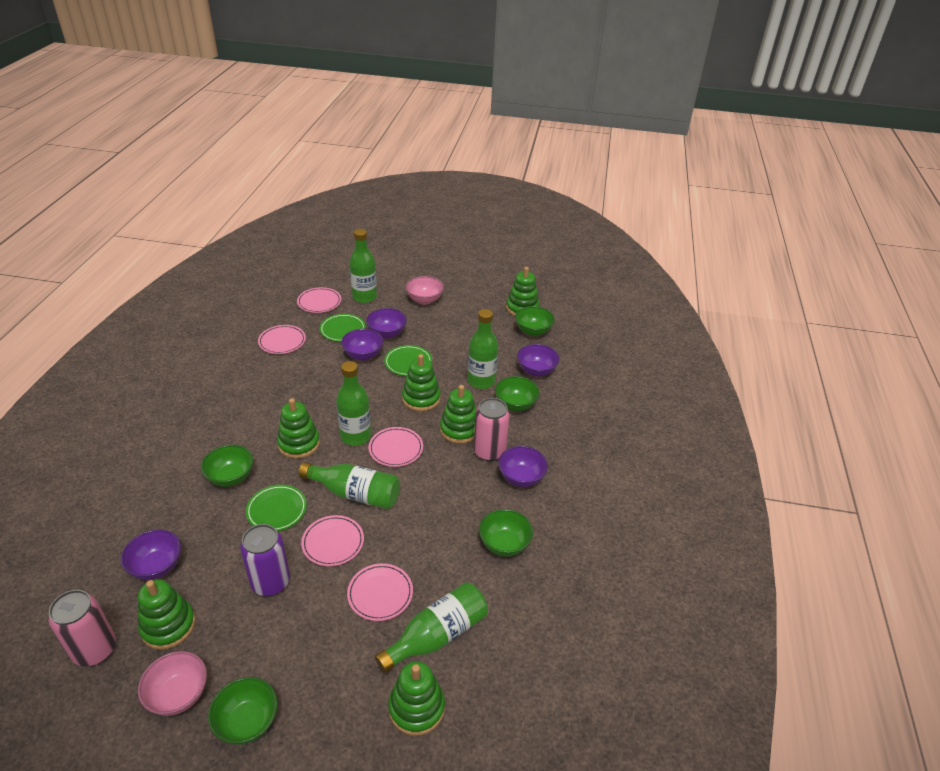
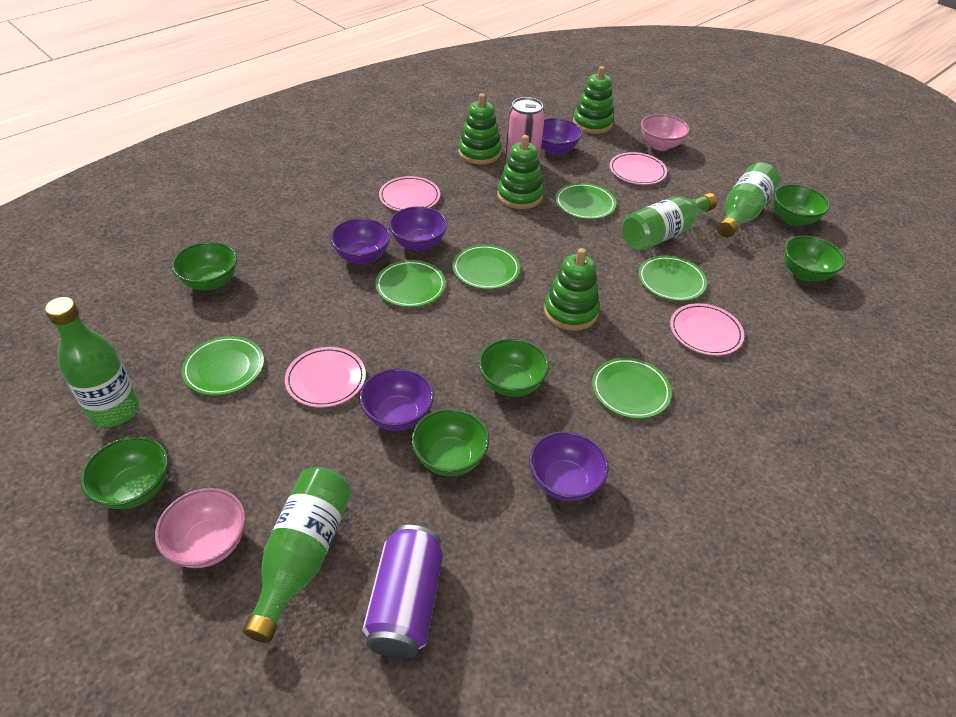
green bottle: [299,462,400,509] [336,361,371,446] [349,229,377,303] [375,582,488,673] [467,309,498,389] = 5 -> [45,297,139,427] [243,467,352,643] [623,193,717,251] [717,162,780,237] = 4
green bowl: [201,445,253,487] [208,677,278,745] [479,509,533,557] [495,376,540,411] [515,306,555,336] = 5 -> [80,436,168,509] [171,242,237,290] [411,409,489,476] [479,338,549,397] [774,184,830,226] [784,236,845,281] = 6
green plate: [246,485,307,531] [320,314,366,342] [384,345,432,376] = 3 -> [181,336,264,396] [375,260,446,307] [452,245,520,289] [555,183,616,219] [592,358,672,419] [638,256,707,301] = 6
green stacking toy: [138,580,196,650] [277,398,320,459] [388,661,445,736] [402,354,441,411] [440,385,476,444] [506,267,539,316] = 6 -> [458,93,502,165] [497,135,544,209] [544,248,600,331] [573,66,614,134] = 4
pink can: [49,590,116,667] [474,398,510,461] = 2 -> [505,97,545,162] = 1
pink plate: [258,325,306,354] [297,287,341,313] [301,515,364,566] [347,563,413,621] [369,427,423,467] = 5 -> [285,347,366,407] [379,176,440,211] [610,152,667,185] [670,303,744,356] = 4

